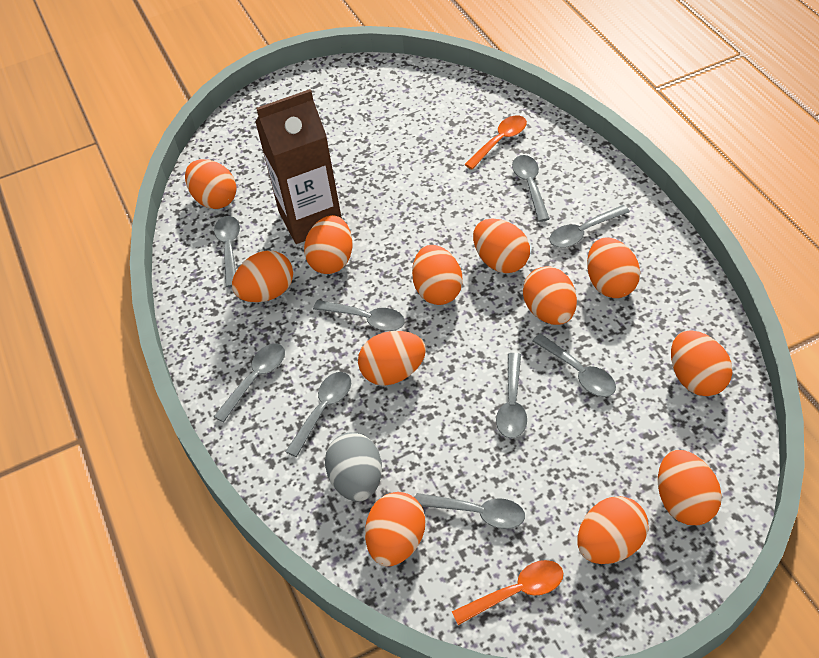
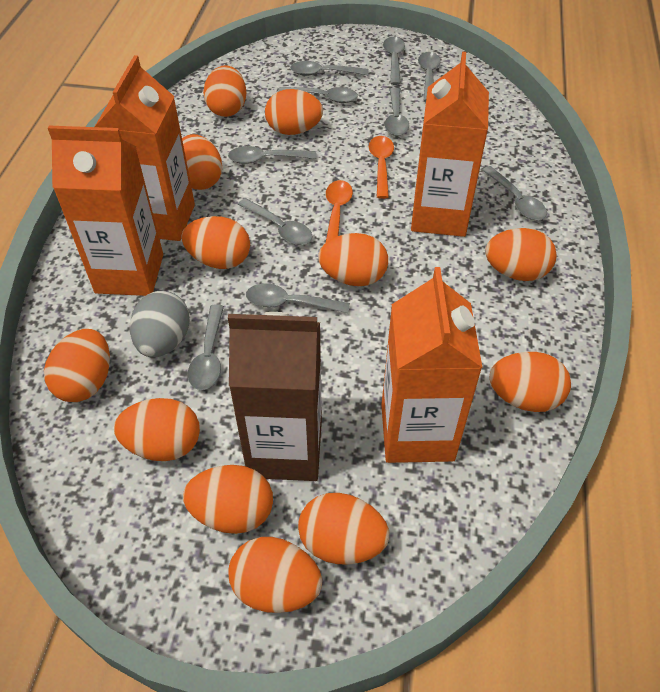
grey spoon: [214,216,240,287] [214,343,285,423] [285,372,351,457] [313,300,405,331] [415,493,525,529] [496,353,527,438] [512,155,550,222] [532,333,616,397] [550,205,630,248] = 9 -> [188,304,224,390] [228,146,317,164] [238,198,312,245] [246,283,350,313] [278,87,358,103] [290,61,369,76] [383,37,405,85] [385,88,409,136] [418,52,441,102] [482,166,547,220] = 10
orange carton: none = 0 -> [48,126,163,296] [95,55,195,241] [381,267,483,463] [411,52,489,237] = 4

